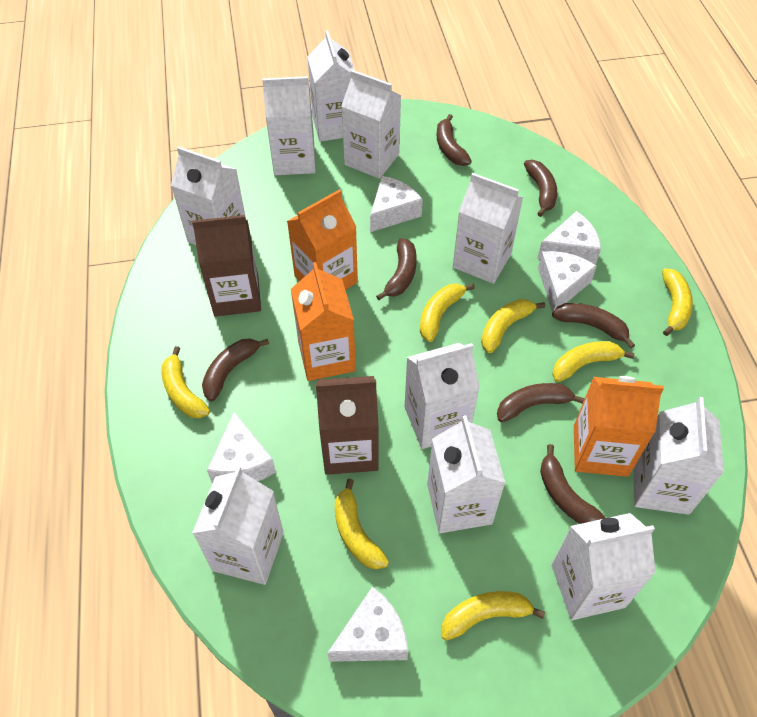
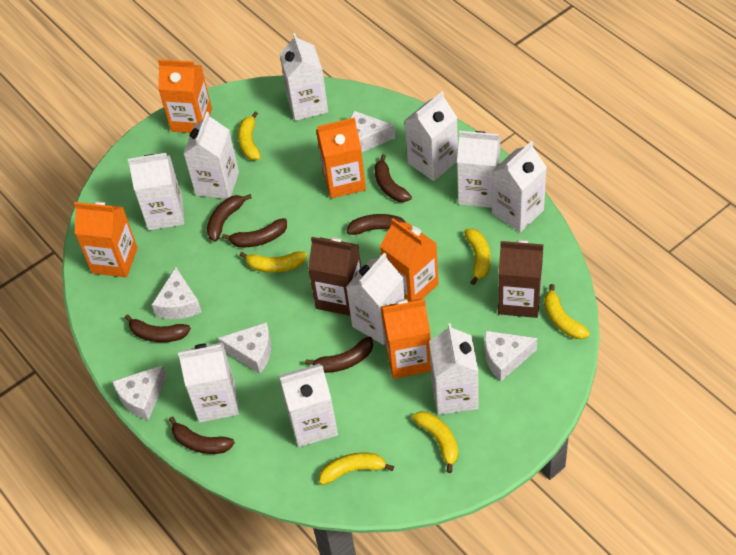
orange carton: [287,189,358,290] [291,262,356,381] [574,376,664,477] = 3 -> [74,202,138,277] [158,59,212,133] [316,117,366,198] [380,218,438,301] [381,298,431,379] = 5
yellow banana: [161,346,210,418] [335,479,389,570] [420,284,475,342] [441,591,545,641] [481,299,545,353] [552,341,634,382] [662,268,693,336] = 7 -> [238,111,261,160] [240,251,307,273] [319,453,394,485] [412,411,458,473] [464,228,490,285] [544,284,590,339] = 6

